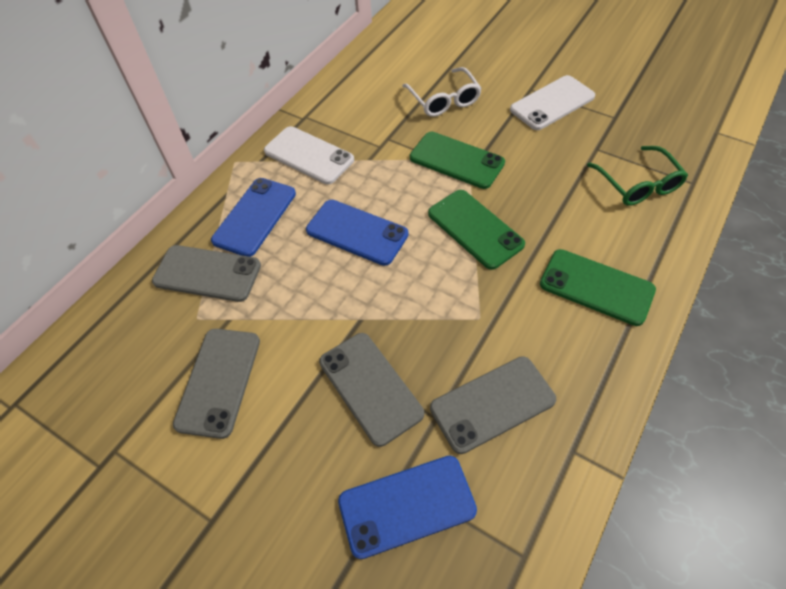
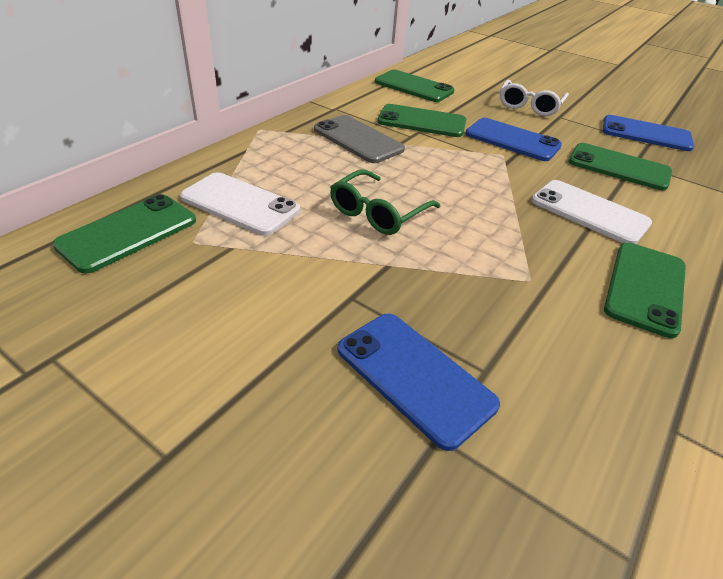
green phone: [410,132,505,189] [428,190,525,270] [540,249,656,326] = 3 -> [52,194,196,274] [375,70,455,102] [377,104,466,137] [568,143,672,190] [604,242,686,338] = 5
grey phone: [152,245,261,302] [173,329,260,439] [319,333,424,447] [430,356,556,454] = 4 -> [314,115,405,163] = 1

